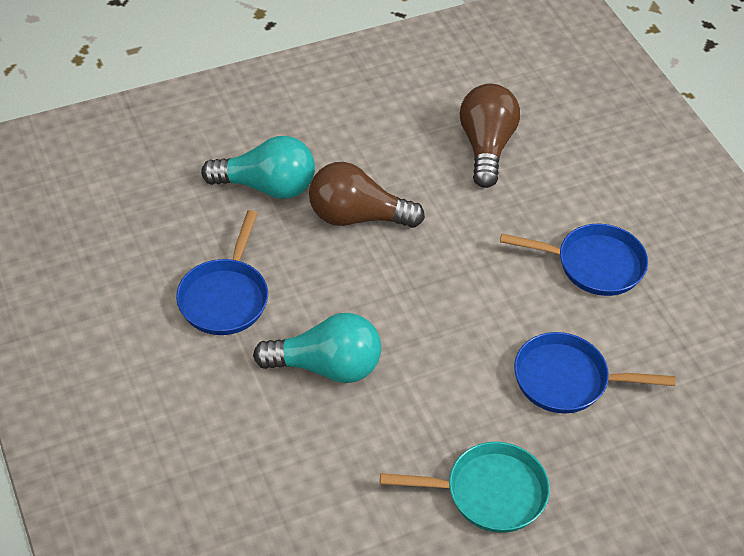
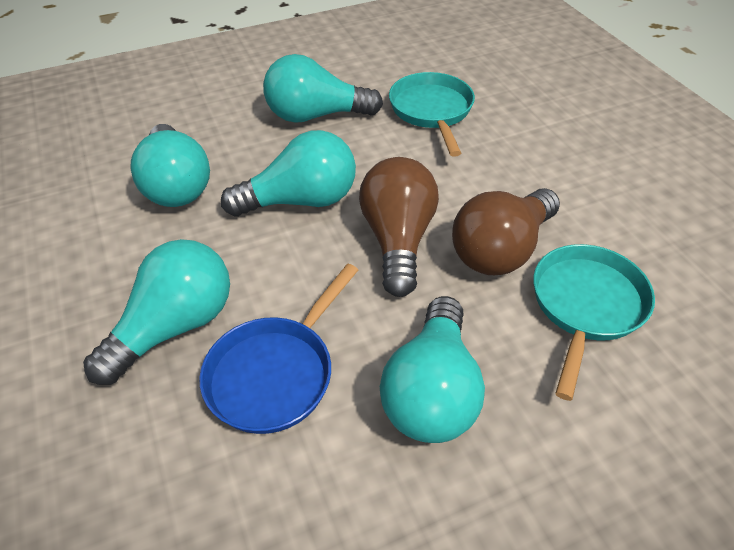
blue pan: [176,210,268,335] [500,224,648,296] [514,332,676,414] = 3 -> [199,264,358,434] = 1
turquoise light bulb: [201,136,315,199] [253,313,381,383] = 2 -> [83,239,230,385] [130,124,210,207] [221,130,356,217] [263,54,383,123] [380,296,485,443] = 5
turquoise pan: [380,442,550,533] = 1 -> [389,72,475,157] [533,244,655,401] = 2

